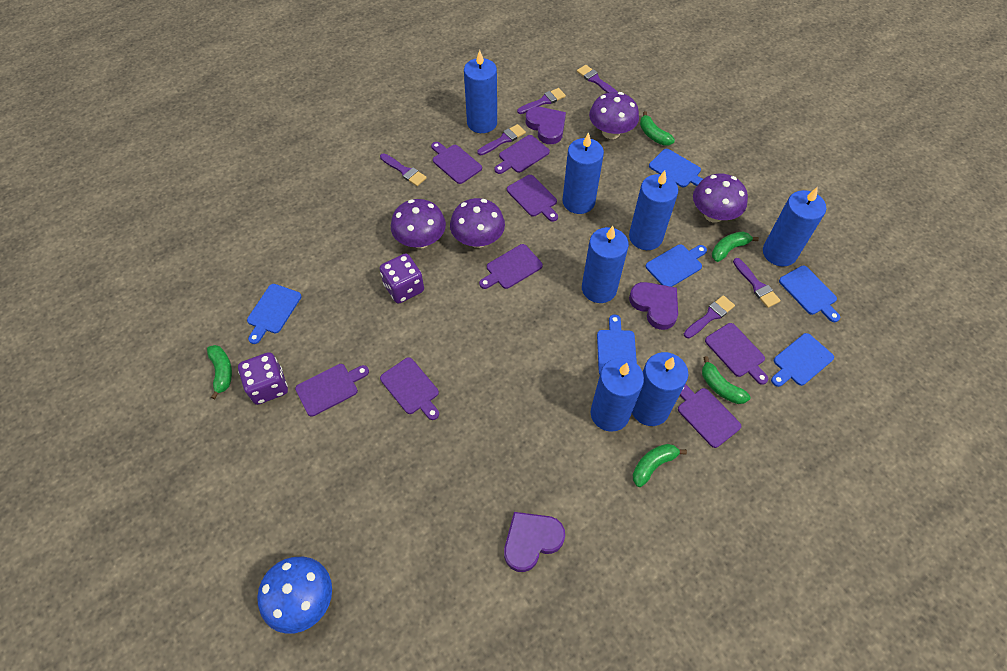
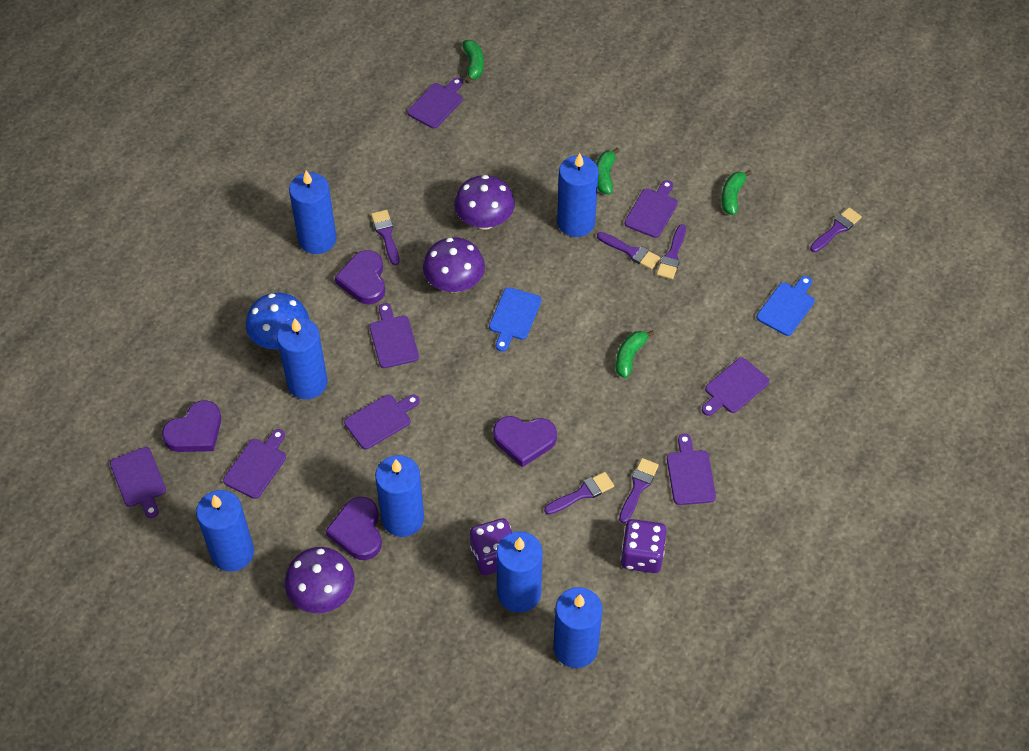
blue cutting board: [247,284,301,344] [597,314,637,374] [646,244,707,287] [649,149,703,187] [771,333,834,387] [779,266,840,322] = 6 -> [489,287,542,352] [757,276,815,336] = 2
green banana: [207,345,232,399] [633,444,687,487] [640,111,675,146] [702,356,751,404] [712,231,759,262] = 5 -> [463,40,484,84] [596,148,619,194] [616,330,654,378] [721,170,752,215] = 4
purple heart: [504,512,565,572] [526,107,566,144] [629,282,678,330] = 3 -> [162,400,221,452] [325,497,382,560] [335,250,385,304] [493,416,557,467] = 4
purple mushroom: [391,199,446,249] [450,198,505,248] [589,92,639,139] [693,174,748,223] = 4 -> [285,547,355,613] [423,237,485,293] [454,175,515,230] = 3

